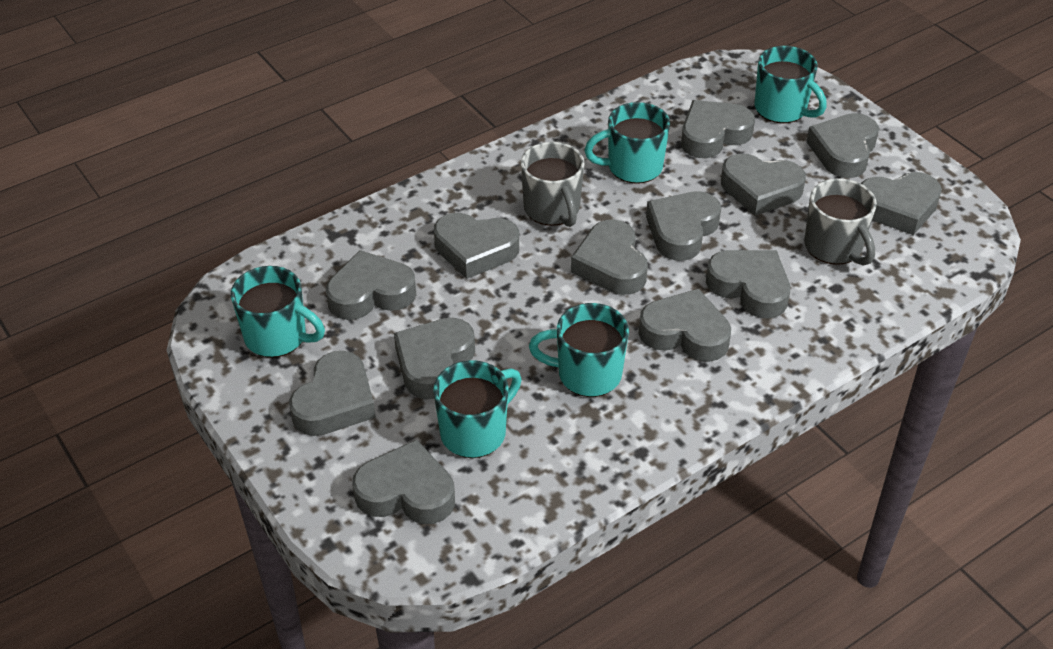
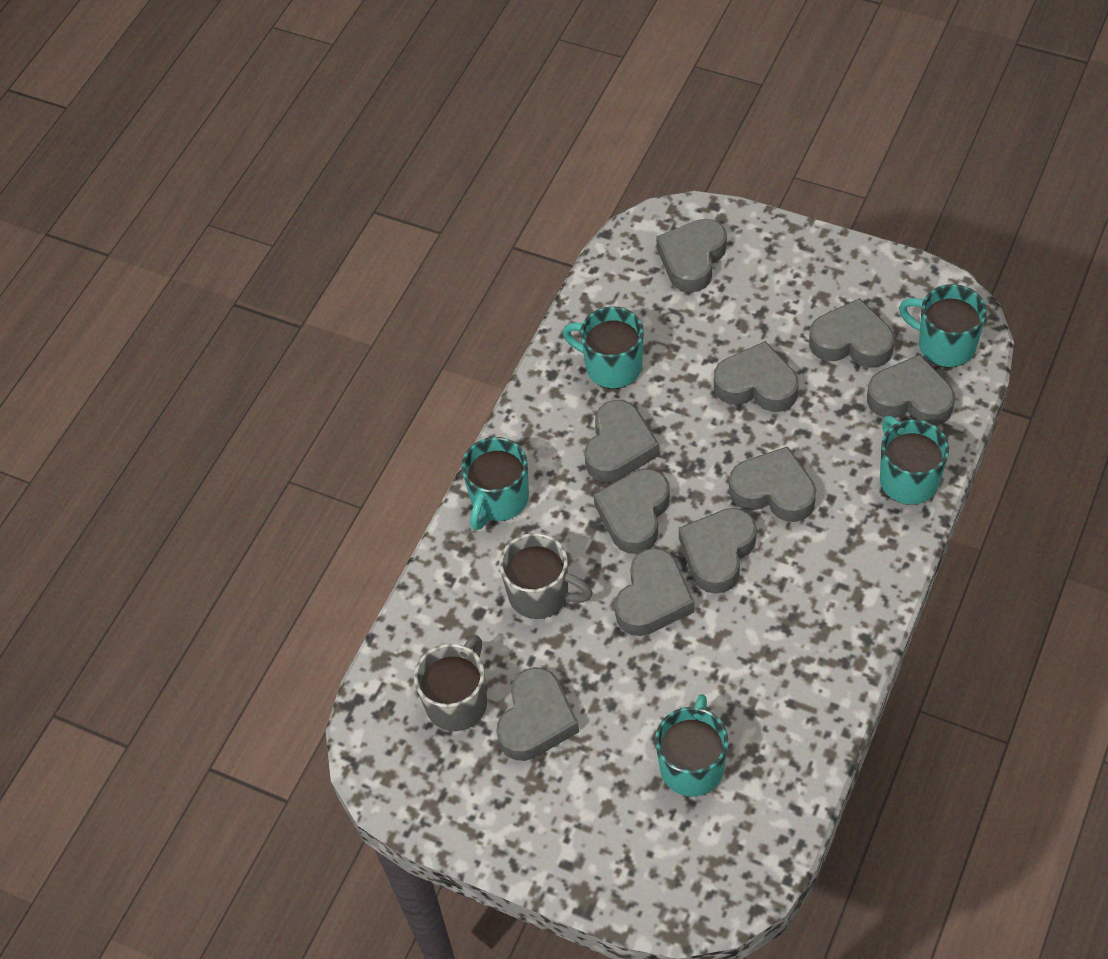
grey heart: [289,351,376,436] [326,250,416,320] [352,440,455,524] [394,318,475,399] [434,213,519,279] [571,219,648,295] [639,289,731,362] [646,191,721,261] [681,100,755,158] [706,250,790,319] [721,154,806,216] [806,113,879,178] [861,172,942,235] = 13 -> [496,667,579,761] [585,400,660,482] [593,469,670,554] [615,548,694,636] [656,219,727,293] [679,508,757,594] [714,341,798,412] [729,446,816,522] [809,298,894,368] [867,354,955,426] = 10

